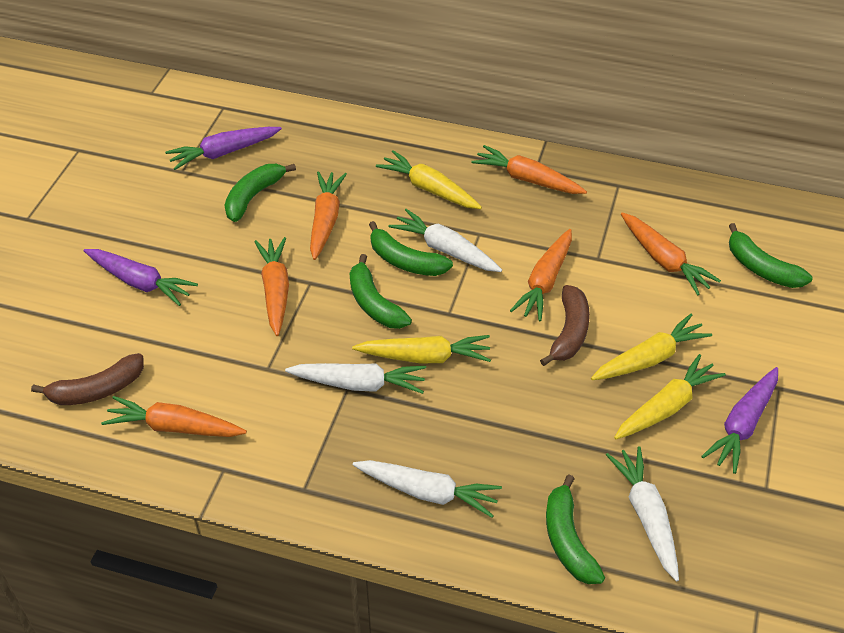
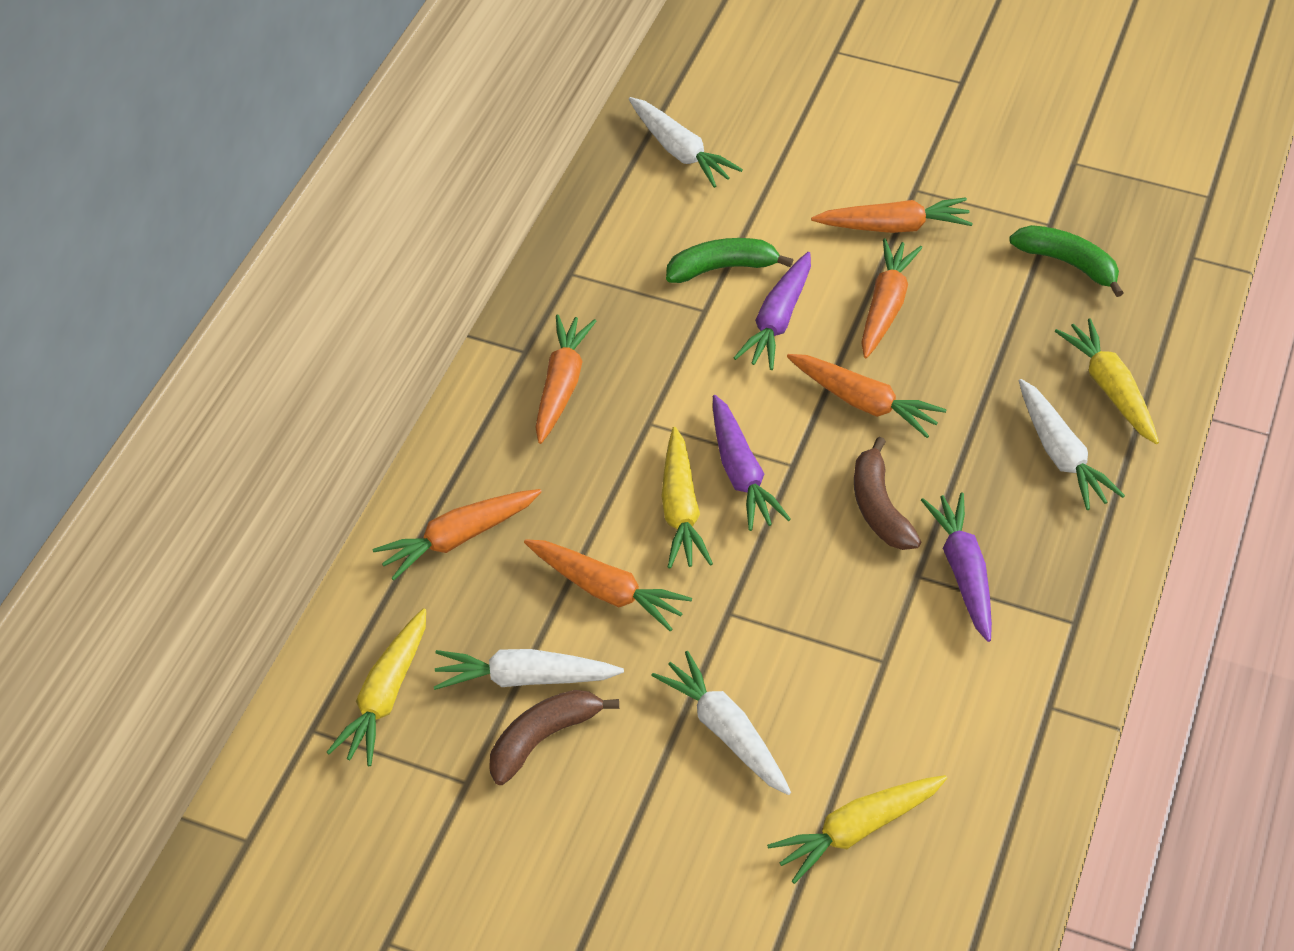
green banana: [225,164,296,222] [349,254,412,329] [369,221,453,276] [546,475,605,584] [729,223,812,288] = 5 -> [666,238,793,283] [1009,225,1124,297] = 2

